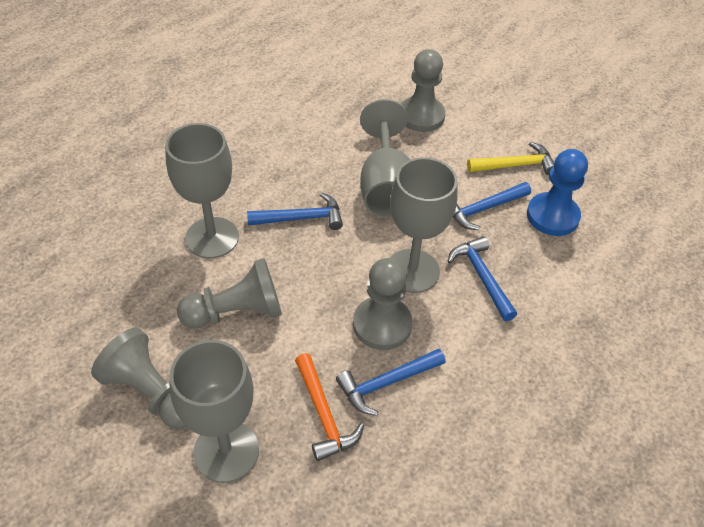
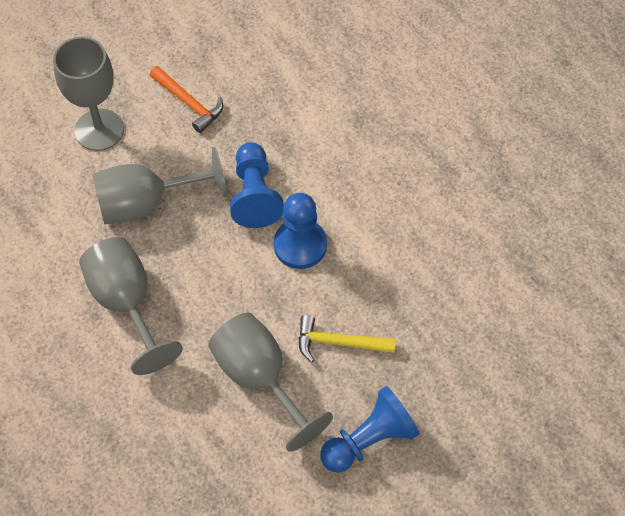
blue hammer: [247,192,343,230] [336,349,446,416] [447,236,517,321] [453,182,531,230] = 4 -> none = 0
blue pawn: [527,149,588,236] = 1 -> [230,142,284,228] [274,193,327,269] [320,386,420,472] = 3
grey pawn: [91,328,186,429] [177,258,282,329] [353,258,413,350] [401,49,446,132] = 4 -> none = 0

